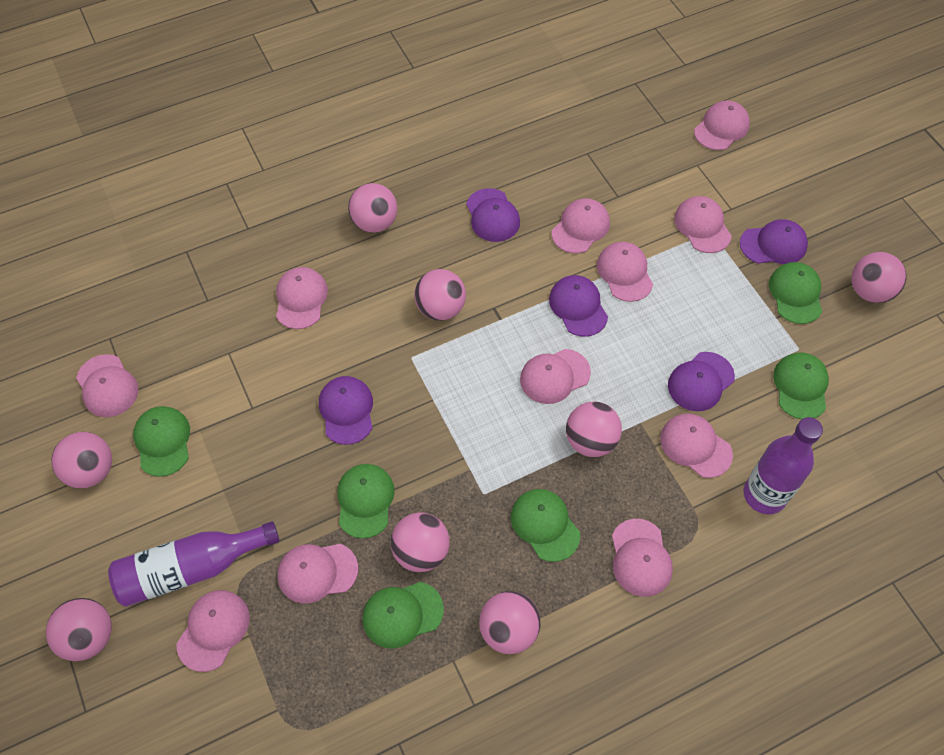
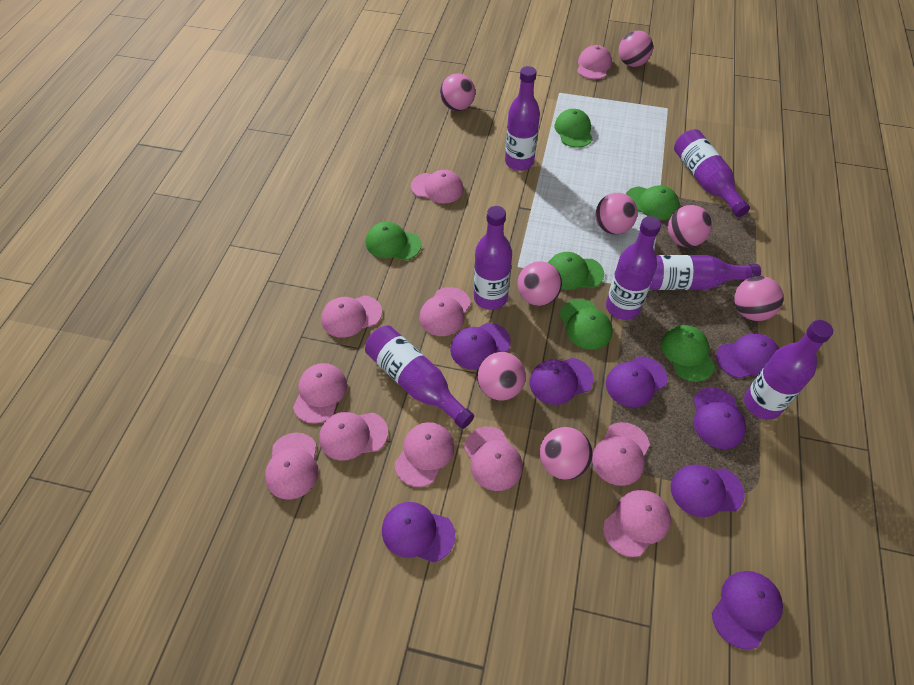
purple bottle: [108,521,280,607] [744,417,823,514] = 2 -> [365,326,474,429] [474,206,512,310] [505,66,540,171] [606,216,661,320] [649,255,761,290] [674,129,750,217] [744,320,833,420] = 7
purple cap: [319,376,373,445] [466,188,520,242] [549,275,608,337] [668,352,735,411] [740,219,808,264] = 5 -> [382,502,455,563] [450,323,511,370] [530,358,594,405] [606,356,667,407] [670,465,745,517] [693,387,746,449] [712,571,783,650] [716,333,779,378] = 8

